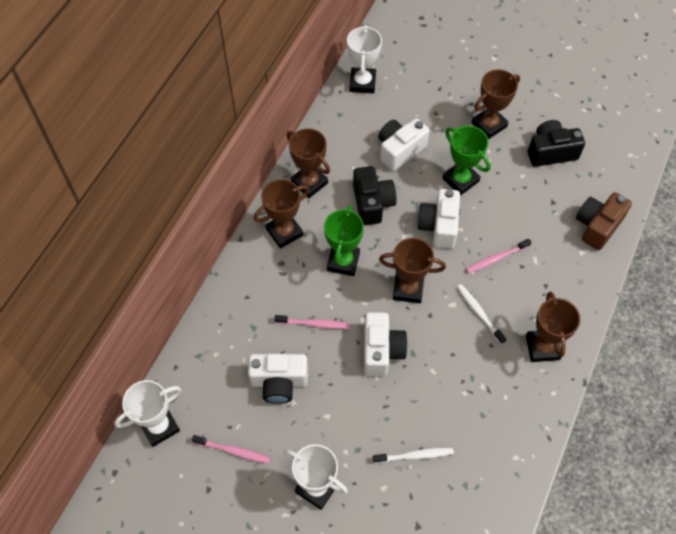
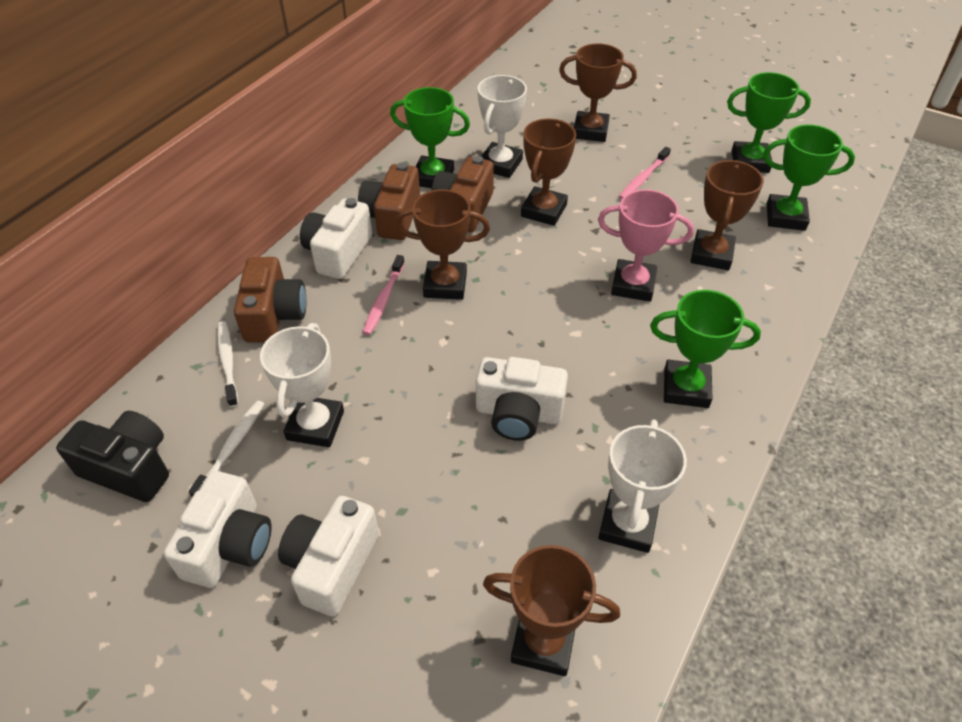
black camera: [353,166,397,225] [528,120,585,167] = 2 -> [56,411,169,502] = 1
brown camera: [576,192,632,250] = 1 -> [234,257,306,343] [358,162,420,240] [431,156,494,232] = 3
green trophy: [324,205,364,276] [443,126,491,195] = 2 -> [390,87,470,188] [650,290,761,408] [727,72,811,173] [763,124,855,231] = 4
pink toothbrush: [192,435,271,464] [274,315,350,329] [466,239,531,273] = 3 -> [363,255,405,335] [619,147,671,200] = 2
pink trophy: none = 0 -> [598,189,694,302] = 1

